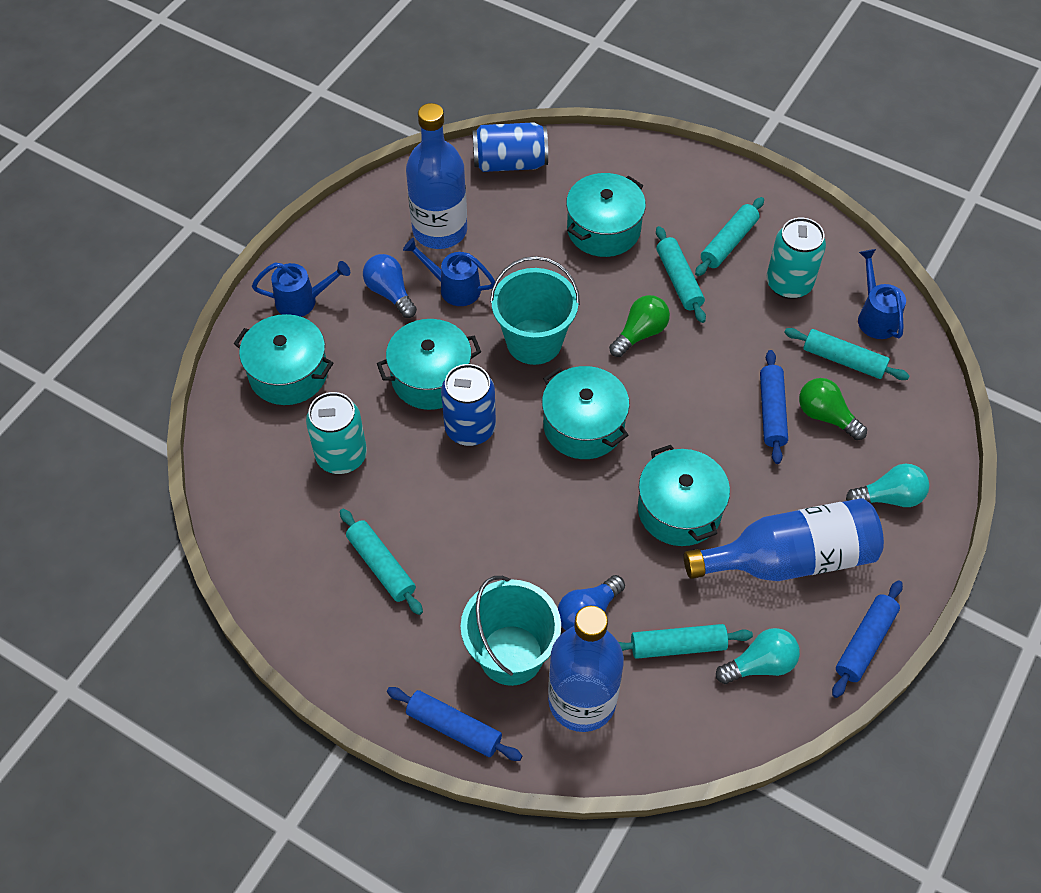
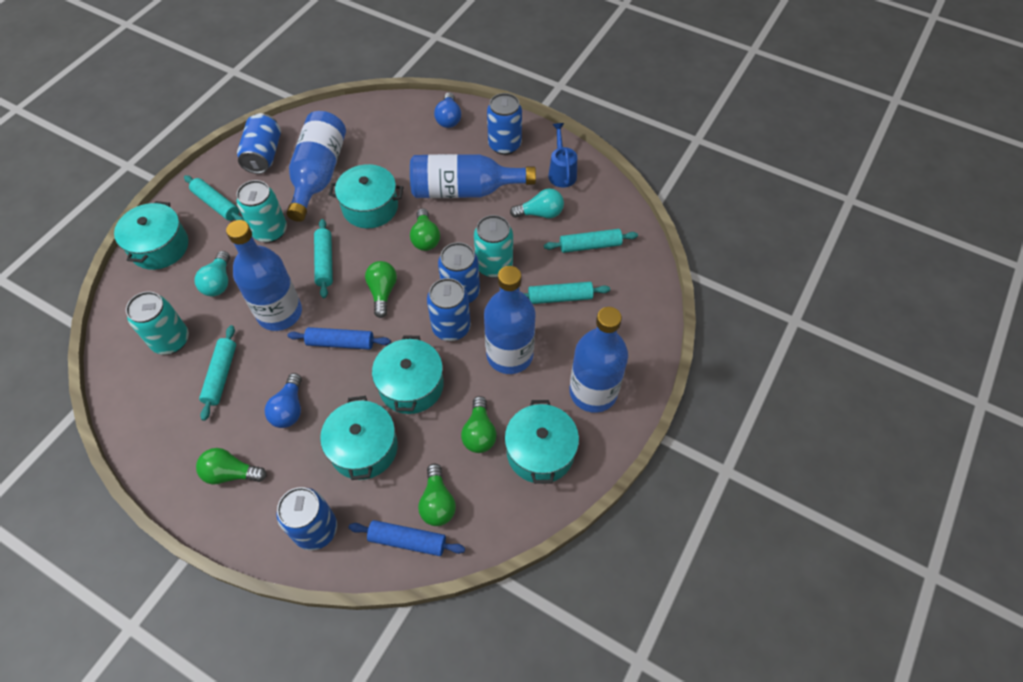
blue bottle: [406,103,467,249] [548,606,624,732] [684,498,884,581] = 3 -> [226,220,302,331] [287,111,346,222] [410,154,536,198] [484,266,536,374] [570,307,628,413] = 5
blue can: [441,364,496,446] [473,122,548,172] = 2 -> [237,113,281,174] [276,487,337,550] [427,278,471,341] [438,242,480,303] [487,93,522,155] = 5
blue rolling pin: [387,687,522,761] [760,350,788,464] [832,580,903,698] = 3 -> [287,327,391,350] [348,520,465,556] = 2
blue watering can: [252,261,350,317] [403,238,495,306] [858,249,906,339] = 3 -> [548,123,577,187] = 1
green light bulb: [609,295,670,357] [799,378,867,440] = 2 -> [196,448,267,484] [365,261,397,318] [410,208,440,251] [418,463,456,526] [461,396,497,453] = 5
turquoise bucket: [461,576,561,686] [490,256,580,365] = 2 -> none = 0
turquoise can: [306,392,367,474] [766,218,826,299] = 2 -> [126,291,189,354] [236,180,287,243] [474,215,513,278] = 3

